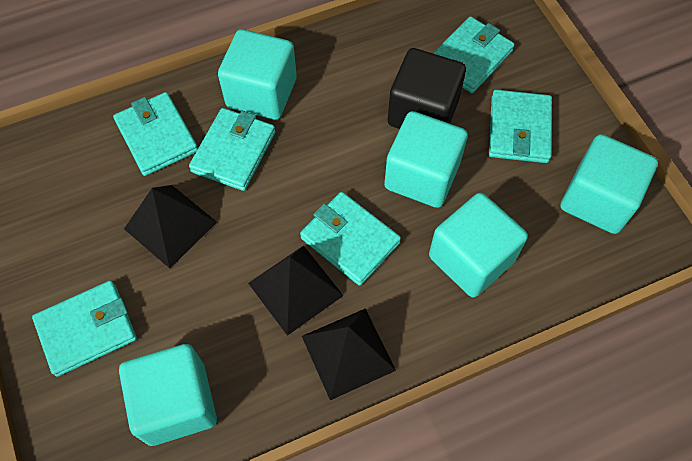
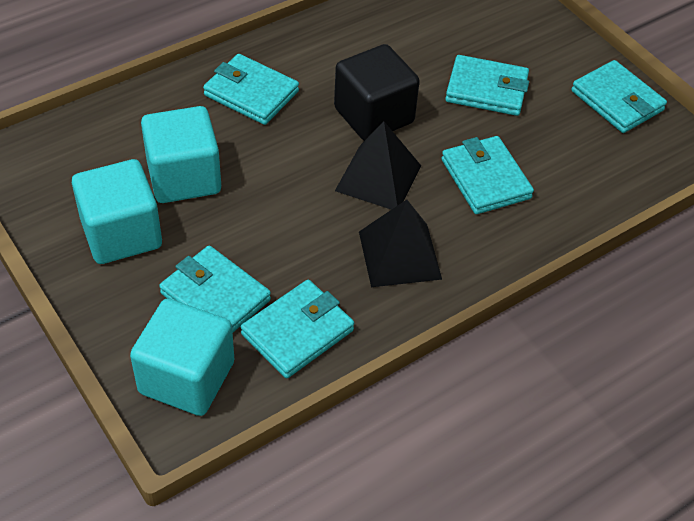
black pyramid: [124,185,217,268] [248,246,344,336] [302,308,396,400] = 3 -> [335,121,421,210] [359,200,442,287] = 2
turquoise cube: [119,344,217,446] [218,29,297,120] [384,111,468,208] [429,193,528,298] [560,134,658,234] = 5 -> [72,159,162,264] [130,299,234,416] [141,106,221,203] = 3

